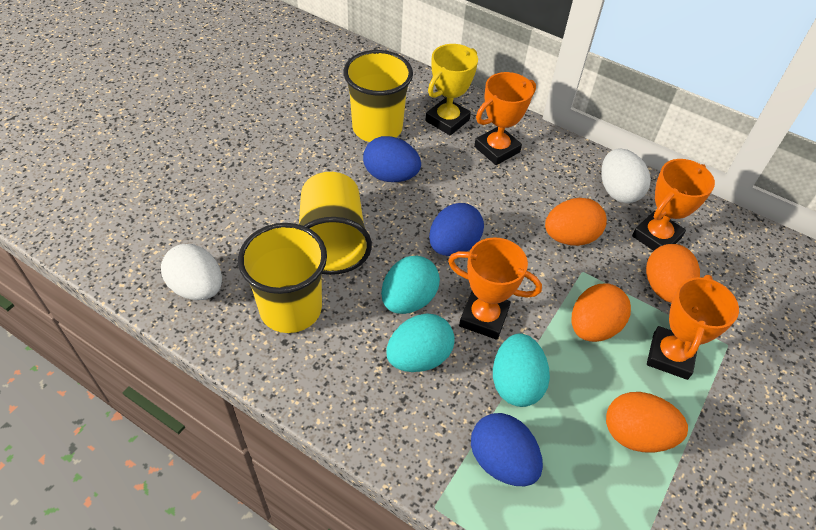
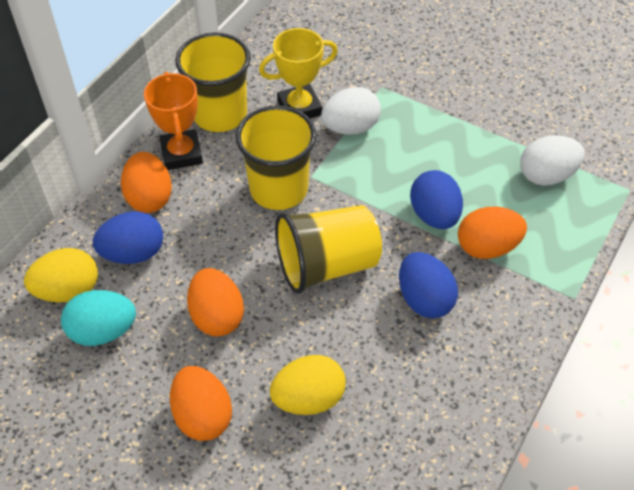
orange trophy: [448,237,542,340] [474,72,536,165] [632,159,715,251] [647,275,739,380] = 4 -> [144,72,203,170] = 1
turquoise egg: [381,255,440,314] [386,313,455,372] [493,333,550,407] = 3 -> [61,290,136,346] = 1
yellow egg: none = 0 -> [24,248,98,302] [270,355,346,415] = 2

